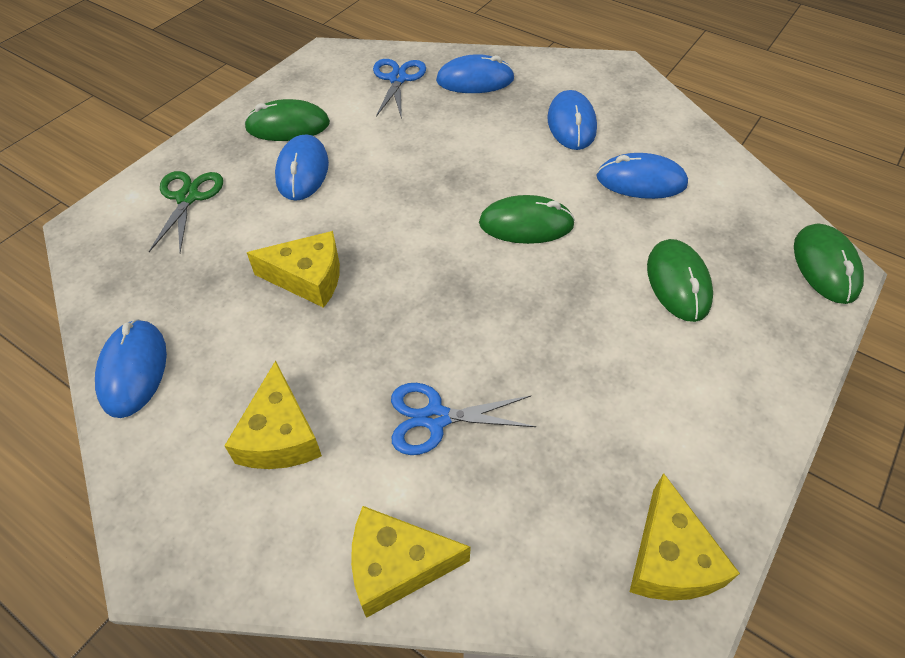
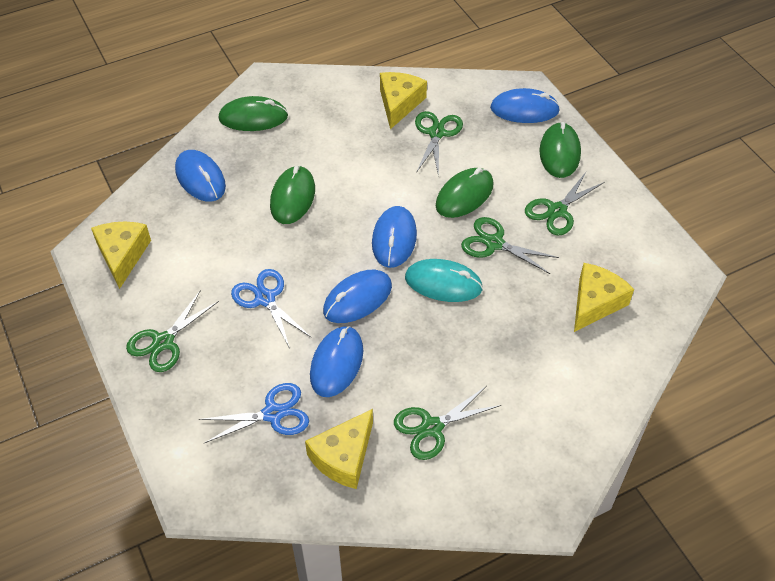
green scissors: [149,171,223,253] = 1 -> [126,290,219,372] [394,386,501,460] [415,111,463,177] [461,217,559,274] [525,171,605,235] = 5
turquoise mouse: none = 0 -> [405,259,483,302] = 1

